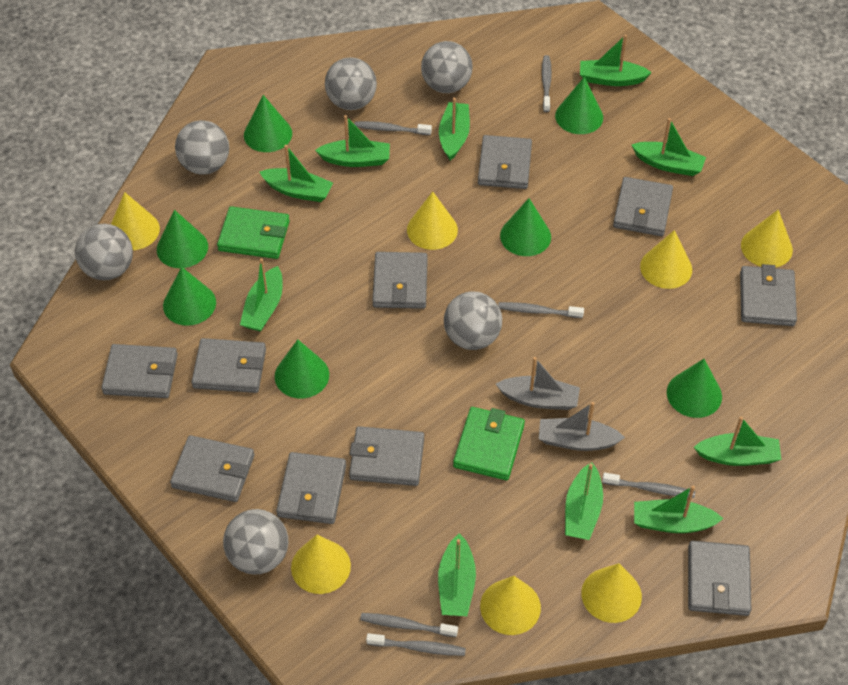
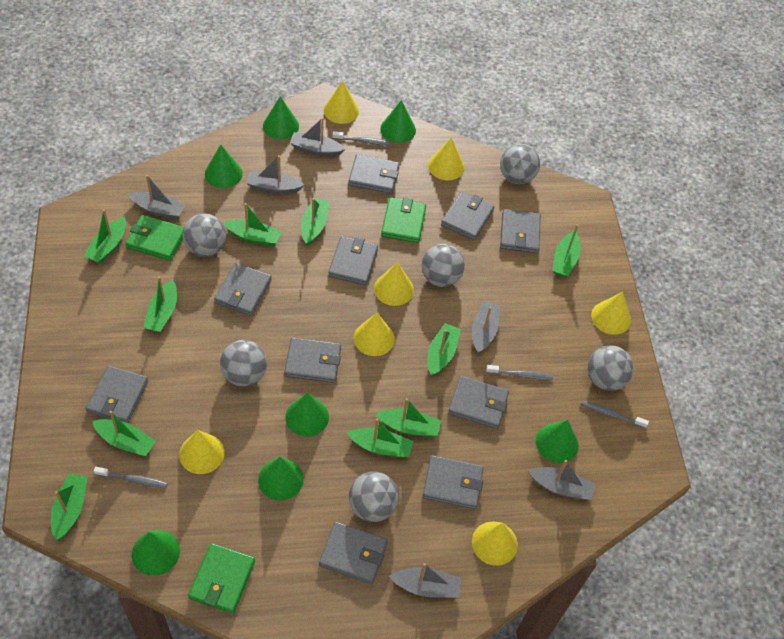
green wallet: [217,206,290,259] [453,407,525,480] = 2 -> [125,215,184,261] [188,543,255,614] [381,197,426,243] = 3
grey boat: [496,357,580,410] [539,402,625,451] = 2 -> [128,175,186,219] [246,155,304,194] [290,117,345,157] [389,563,461,598] [472,301,500,353] [528,460,595,500] = 6
grey toothbrush: [354,121,432,135] [360,613,458,637] [366,633,466,656] [498,302,584,318] [542,55,552,112] [602,473,695,498] = 6 -> [94,467,168,488] [333,131,391,146] [486,365,553,380] [580,400,649,428] = 4

